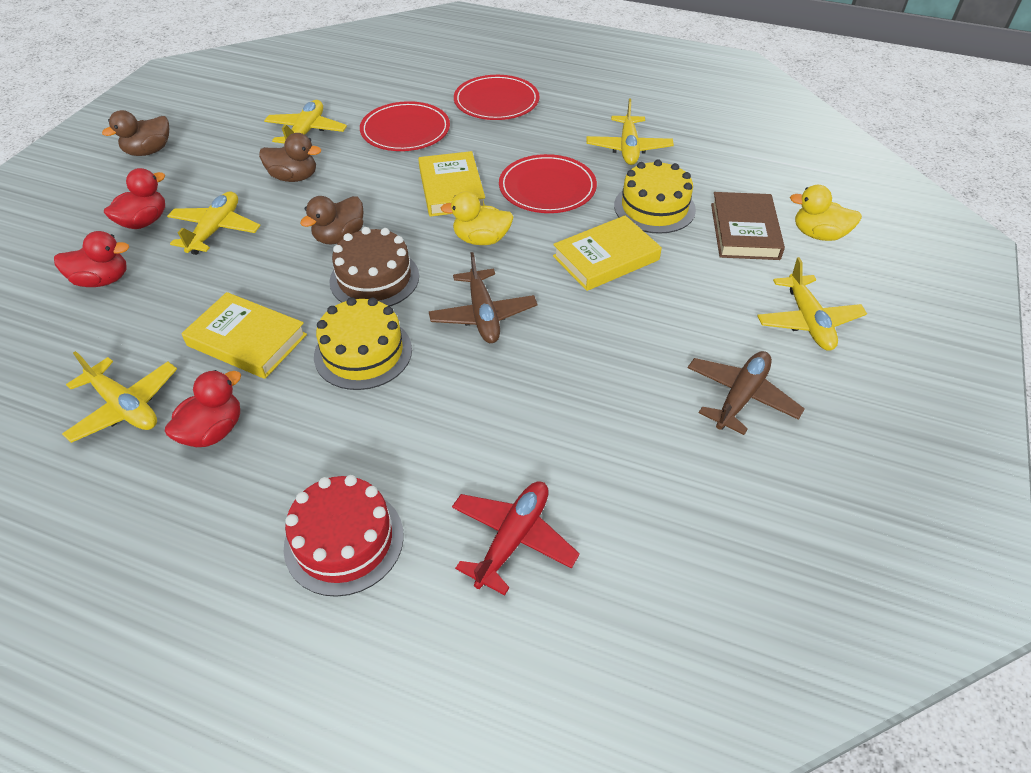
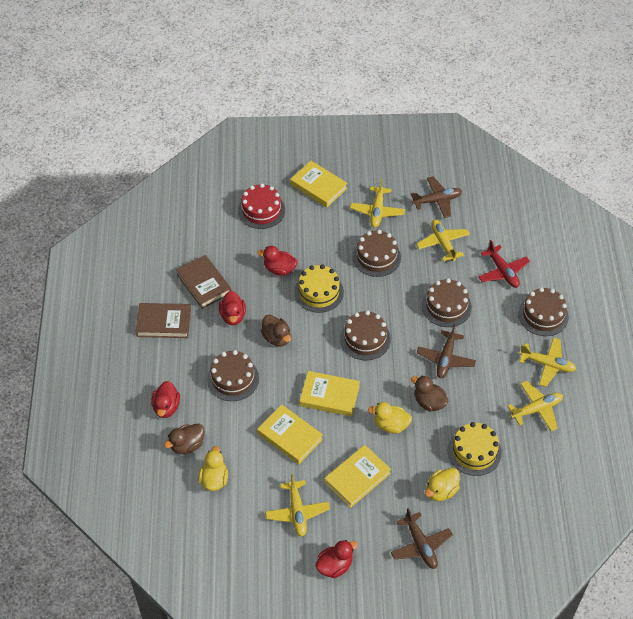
brown book: [711,192,785,260] = 1 -> [135,303,191,338] [176,255,231,309] = 2
brown cake: [329,227,419,307] = 1 -> [207,350,259,401] [340,311,391,360] [353,230,401,277] [422,278,472,327] [518,287,569,336] = 5
brown plane: [429,252,537,343] [688,351,805,435] = 2 -> [391,508,453,569] [411,177,462,218] [417,324,476,378] = 3
red duck: [54,231,129,287] [104,168,165,229] [165,370,241,447] = 3 -> [151,381,180,418] [219,291,246,325] [258,246,297,276] [315,540,358,578] = 4
red plate: [360,101,450,151] [454,75,540,120] [499,154,597,213] = 3 -> none = 0
yellow book: [181,292,307,379] [418,151,485,217] [553,215,662,291] = 3 -> [257,404,323,464] [290,161,347,207] [300,371,360,416] [324,445,391,508] = 4
yellow duck: [441,191,514,245] [790,185,862,241] = 2 -> [198,446,228,491] [368,402,412,434] [425,468,460,501] = 3

